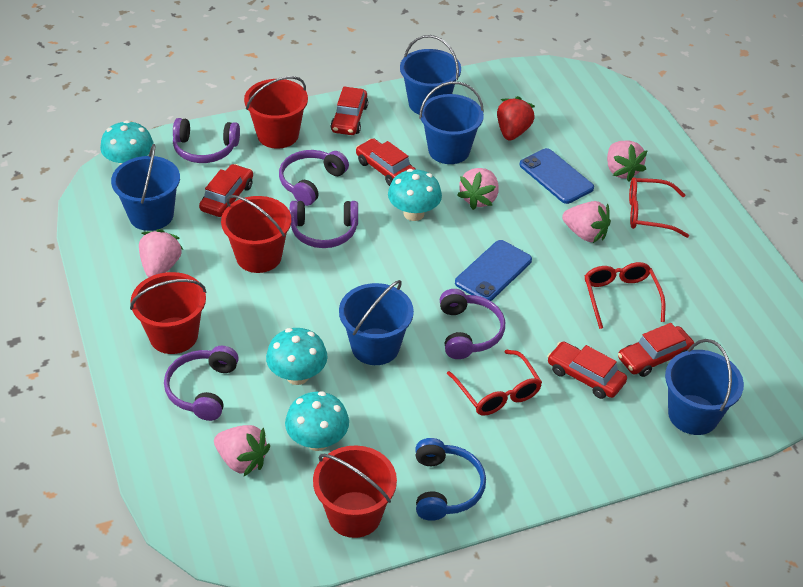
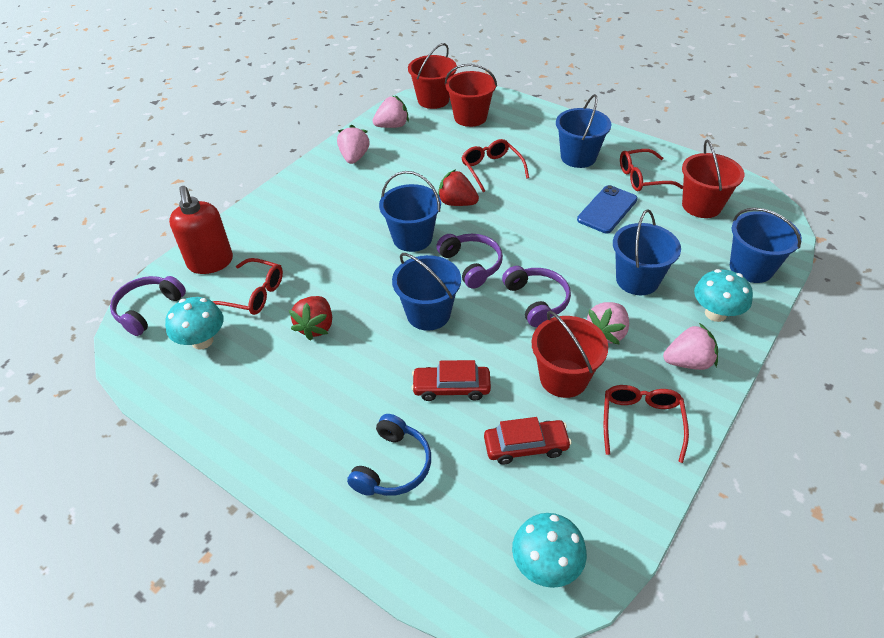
blue phone: [455,240,532,301] [519,148,594,204] = 2 -> [577,185,638,233] = 1
pink strawberry: [139,229,183,278] [214,425,270,476] [457,168,499,210] [562,201,611,243] [607,141,648,182] = 5 -> [337,125,370,164] [372,96,409,128] [587,302,629,345] [663,323,718,370] = 4
purple headphones: [164,346,239,421] [173,118,240,163] [279,150,349,206] [290,201,358,248] [440,289,505,359] = 5 -> [110,276,186,336] [436,234,503,289] [502,266,571,327] = 3
red car: [199,164,253,217] [331,86,368,135] [356,138,415,186] [547,341,627,399] [618,323,694,377] = 5 -> [411,360,491,401] [484,417,572,465] = 2
red glasses: [447,350,542,416] [585,262,665,329] [629,177,689,238] = 3 -> [212,258,283,315] [462,139,529,192] [604,385,689,463] [620,149,683,191] = 4
red soap dispenser: none = 0 -> [169,186,233,274] = 1
red strawberry: [497,96,535,141] = 1 -> [289,296,332,341] [438,169,479,206] = 2
turquoise mushroom: [100,120,154,165] [266,328,328,385] [285,391,349,451] [388,169,442,221] = 4 -> [165,297,224,350] [512,513,587,588] [694,269,753,322] = 3

